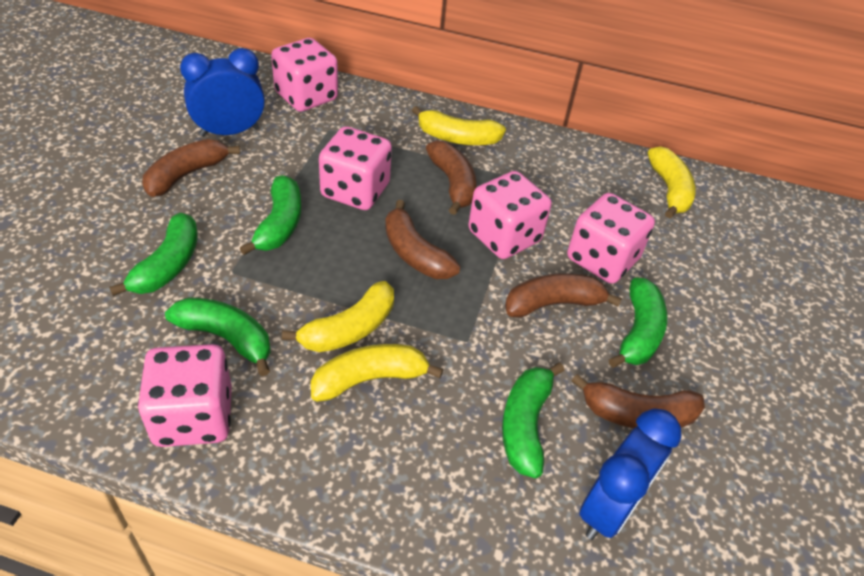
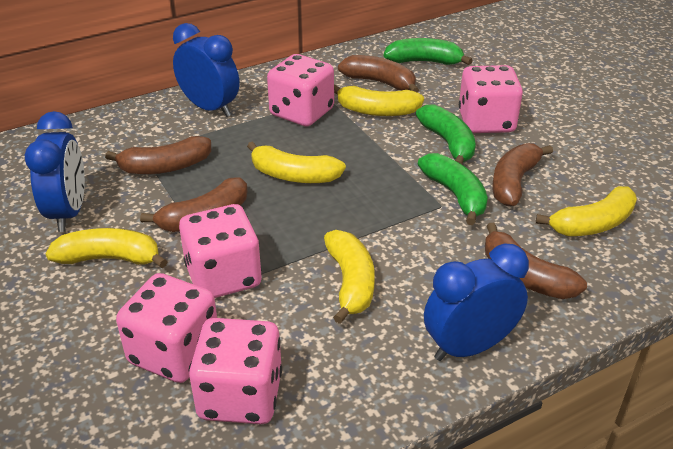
blue clock: [180,48,265,137] [579,408,681,540] = 2 -> [24,111,85,232] [173,23,239,117] [424,243,529,361] = 3
green banana: [109,213,198,296] [165,297,271,376] [240,175,301,255] [502,363,565,478] [609,277,667,368] = 5 -> [384,38,473,65] [416,104,476,164] [418,153,488,225] = 3
yellow banana: [282,281,394,352] [311,344,444,402] [412,106,506,145] [648,146,696,219] = 4 -> [46,228,168,268] [247,141,346,183] [324,230,375,324] [334,84,424,116] [536,186,637,236] = 5

